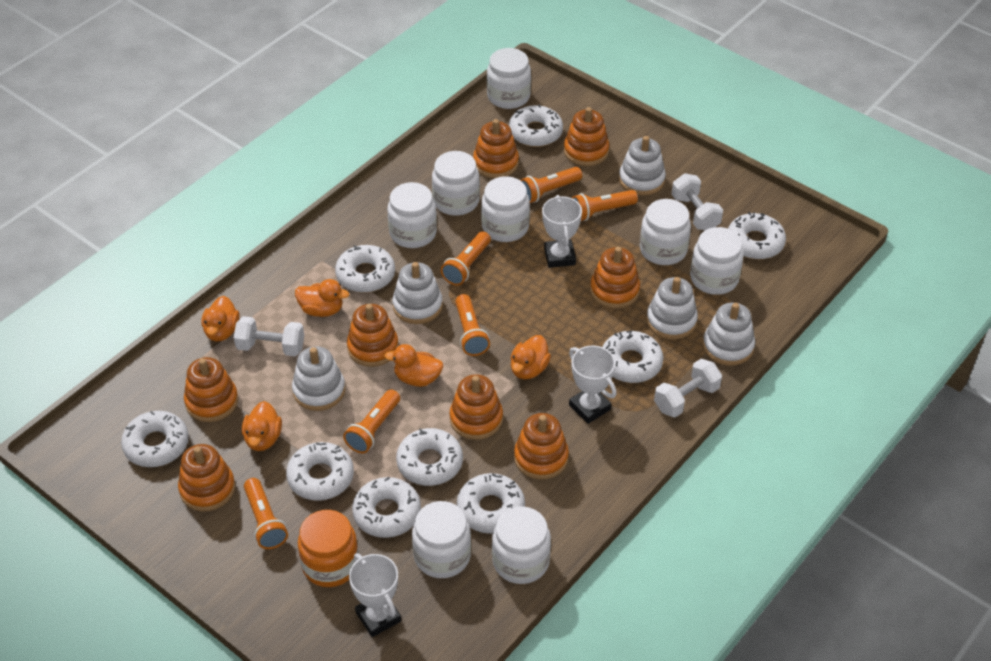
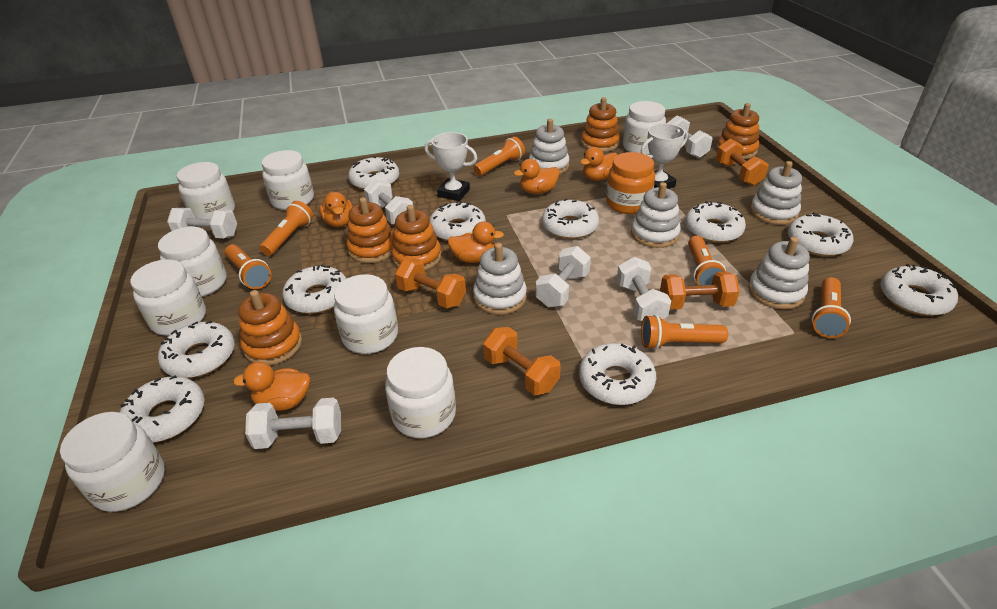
orange dumbbell: none = 0 -> [395,258,466,308] [483,327,561,395] [660,272,740,310] [716,139,769,186] = 4
orange stacking toy: [178,444,235,512] [184,357,238,422] [347,304,398,367] [450,374,503,440] [473,119,519,178] [514,413,569,480] [564,107,609,166] [590,247,640,309] = 8 -> [238,290,302,365] [347,197,394,263] [391,205,441,270] [581,97,620,152] [716,103,759,159] = 5
white donut: [121,411,189,467] [286,442,354,501] [335,245,395,293] [352,477,421,538] [396,428,463,486] [457,473,525,534] [509,105,563,147] [602,330,663,383] [728,212,786,260] = 9 -> [120,375,205,443] [158,321,235,378] [282,265,347,314] [348,156,399,190] [430,201,486,241] [542,198,599,239] [579,343,656,405] [685,201,746,243] [788,212,853,256] [880,264,958,316] = 10
white dumbbell: [234,316,304,356] [654,359,722,417] [671,173,723,230] = 3 -> [167,208,237,238] [245,398,341,449] [364,179,413,225] [535,246,591,307] [617,257,671,321] [667,115,713,158] = 6
white trophy: [349,553,401,637] [542,195,582,268] [569,345,617,424] = 3 -> [425,132,477,201] [641,123,688,189] = 2

